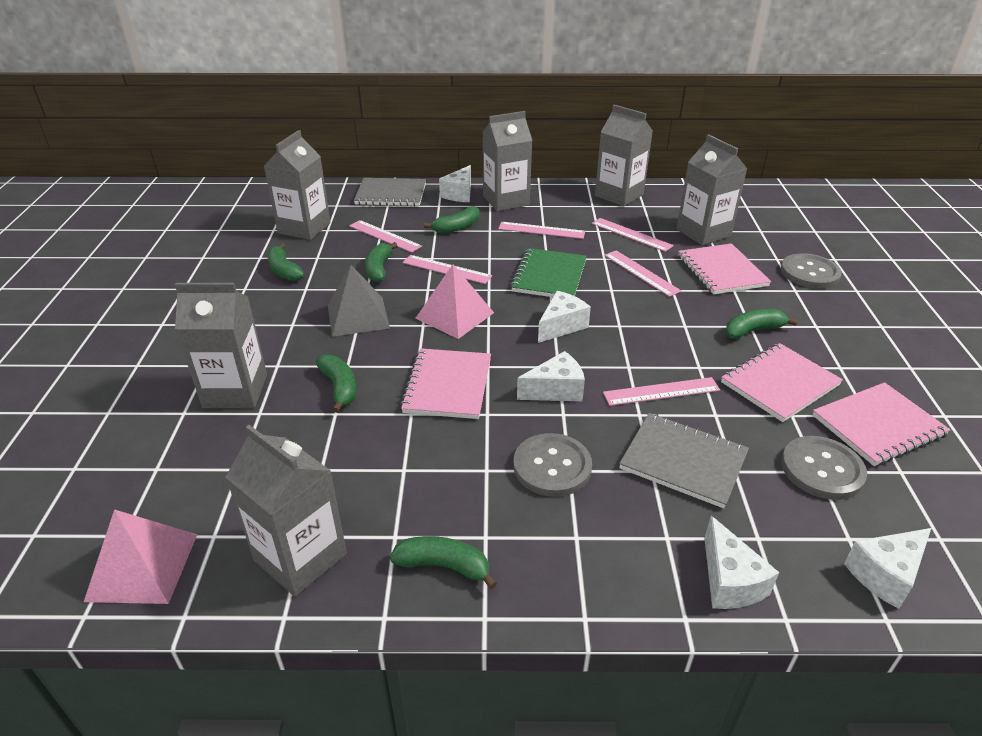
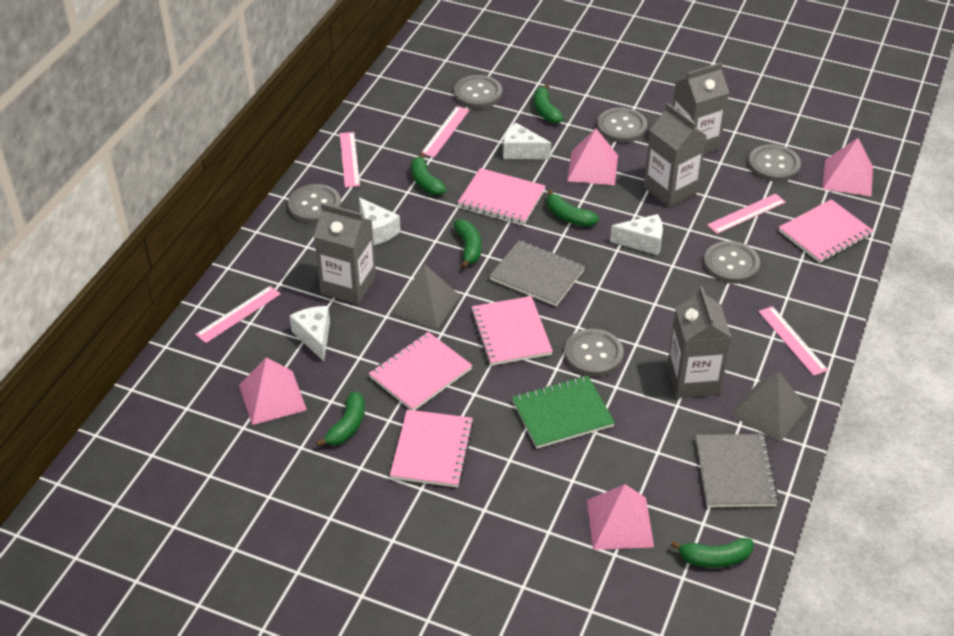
grey button: [513,433,592,497] [781,253,842,289] [781,436,867,500] = 3 -> [288,184,341,223] [454,75,502,109] [564,329,624,377] [597,108,647,143] [704,241,760,284] [748,145,801,182] = 6
grey carton: [175,283,267,408] [225,425,347,597] [264,130,330,240] [482,111,533,211] [595,105,653,206] [676,134,747,246] = 6 -> [314,203,376,305] [644,103,707,207] [667,286,732,398] [673,63,729,154] = 4
grey pyramid: [328,265,390,337] = 1 -> [390,264,461,329] [731,371,808,442] = 2
pink notebook: [400,348,491,419] [678,243,771,295] [721,343,843,422] [813,382,950,466] = 4 -> [369,332,473,410] [390,410,474,488] [458,168,546,224] [471,296,553,366] [779,199,873,263] = 5
pink pyramid: [84,509,197,604] [415,264,494,339] = 2 -> [239,357,307,425] [567,128,618,185] [587,484,654,550] [823,138,873,196] = 4
pink ruler: [349,220,422,253] [403,255,492,284] [498,222,585,239] [592,218,674,252] [603,377,720,406] [604,250,682,297] = 6 -> [195,286,281,343] [340,132,360,188] [421,106,470,157] [707,194,786,234] [759,306,828,376] = 5
white cheese: [439,165,471,202] [517,351,585,401] [538,291,591,343] [704,516,779,609] [844,528,931,609] = 5 -> [289,306,330,361] [359,197,401,245] [503,123,551,159] [610,214,663,255] = 4

